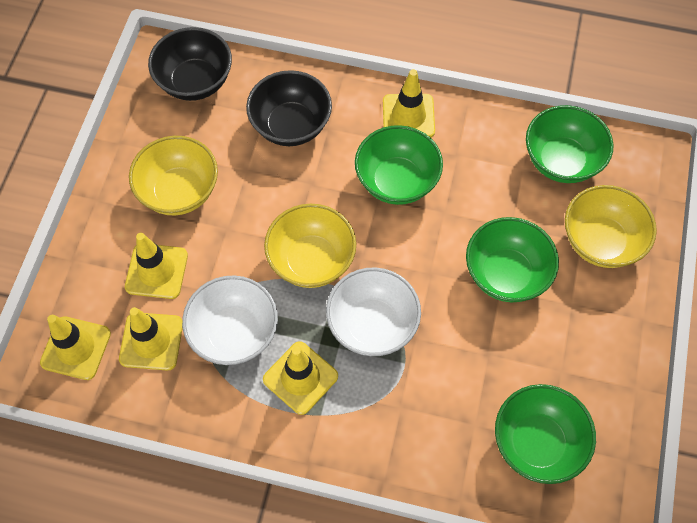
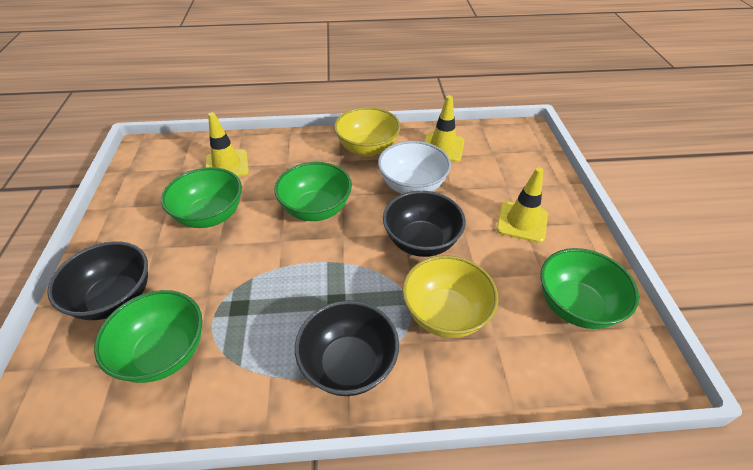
black bowl: [148,27,232,101] [246,70,332,146] = 2 -> [47,241,148,320] [295,300,399,396] [383,191,466,257] = 3
white bowl: [182,275,278,365] [326,268,421,356] = 2 -> [378,141,451,194] = 1
yellow bowl: [129,136,218,215] [264,204,356,288] [565,185,657,268] = 3 -> [334,107,401,157] [402,255,499,338] = 2
yellow traffic cone: [40,315,111,380] [119,307,182,370] [125,233,188,299] [263,341,338,415] [383,69,435,138] = 5 -> [205,112,249,177] [424,95,464,162] [496,167,548,243] = 3

